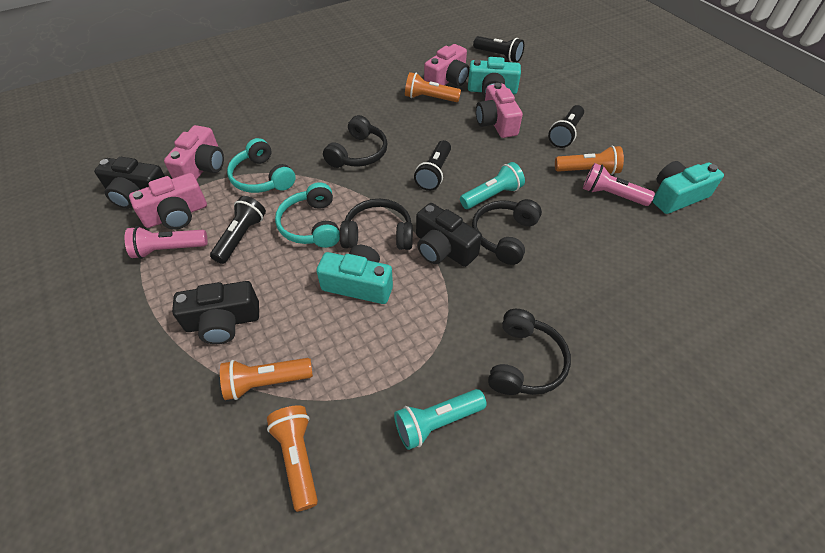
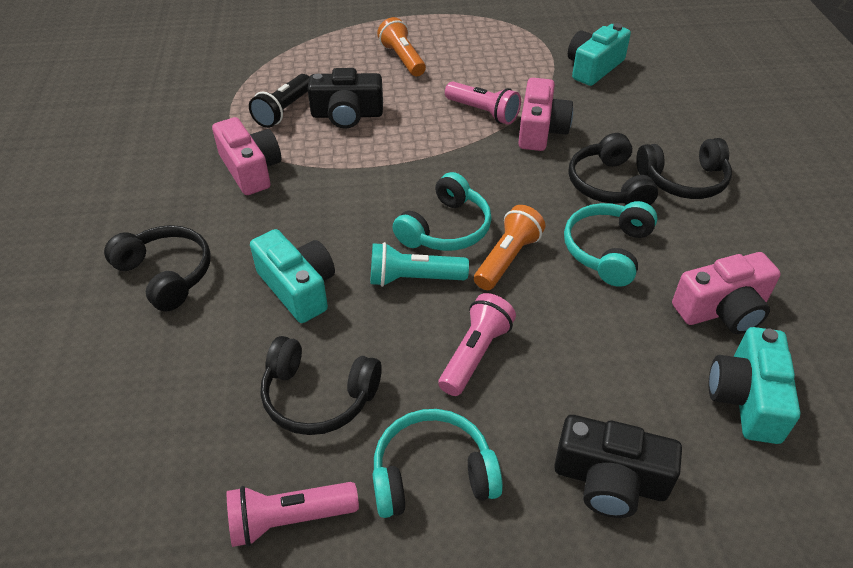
black camera: [94,157,165,209] [172,281,259,344] [416,203,482,267] = 3 -> [307,68,383,129] [554,415,682,518] = 2
black flashlight: [210,196,266,264] [414,140,451,191] [473,36,524,62] [548,105,584,148] = 4 -> [249,74,309,128] = 1
orange flashlight: [220,358,313,400] [267,405,318,512] [405,72,461,102] [555,146,624,175] = 4 -> [377,17,426,76] [474,205,545,290] = 2
pink camera: [129,173,207,230] [164,125,224,180] [424,44,469,86] [476,83,523,138] = 4 -> [212,117,281,195] [518,78,573,151] [672,252,781,334] = 3
pink flashlight: [125,226,208,259] [583,163,655,206] = 2 -> [227,482,359,547] [438,293,516,396] [445,81,521,125] = 3
turquoise flashlight: [394,389,487,450] [460,162,525,209] = 2 -> [370,242,469,287] = 1
turquoise headphones: [227,138,296,193] [275,182,340,248] = 2 -> [372,409,503,518] [392,172,492,251] [564,201,657,287] = 3

